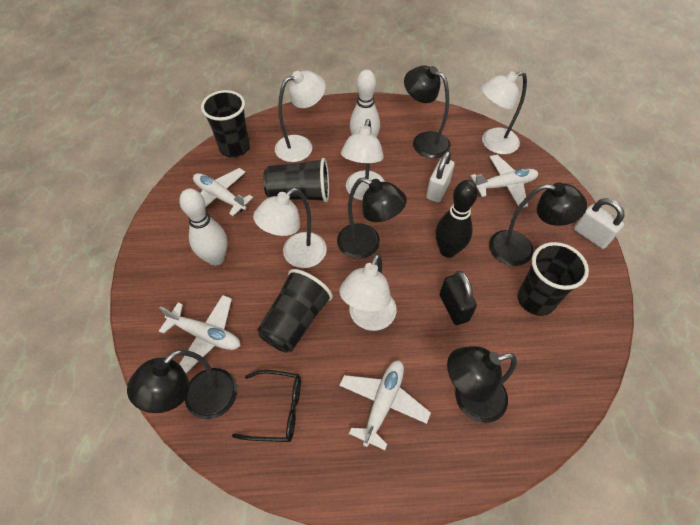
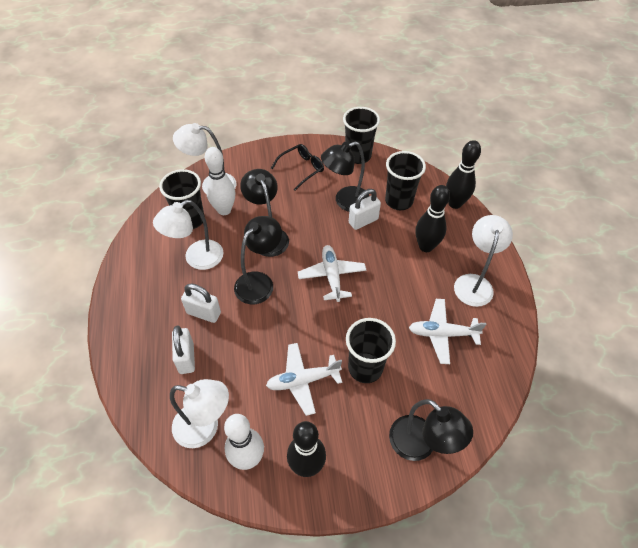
black bowling pin: [436,180,478,258] = 1 -> [287,421,326,477] [416,185,450,252] [446,140,481,209] = 3
black lamp: [127,350,237,420] [337,177,407,259] [404,65,451,158] [447,346,517,423] [489,183,587,266] = 5 -> [234,216,282,304] [240,169,289,257] [321,141,369,212] [389,399,473,461] = 4
black padlock: [440,271,477,325] = 1 -> none = 0
white lamp: [253,188,327,268] [275,71,326,162] [339,254,397,331] [341,119,385,200] [481,71,527,154] = 5 -> [153,200,223,270] [170,379,229,448] [173,123,236,193] [454,215,513,307] = 4
white padlock: [426,151,455,203] [574,198,625,249] = 2 -> [172,326,195,374] [181,284,221,323] [349,189,381,230] = 3
white plane: [159,295,240,373] [193,168,253,216] [339,360,431,450] [471,155,538,208] = 4 -> [266,343,342,416] [298,245,366,302] [409,299,487,364] = 3

